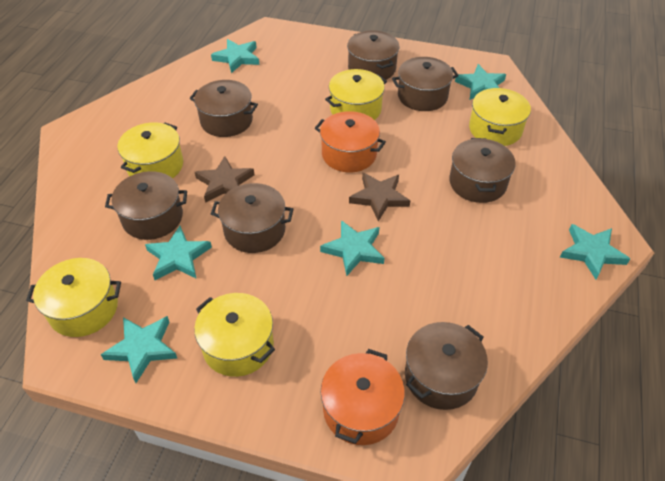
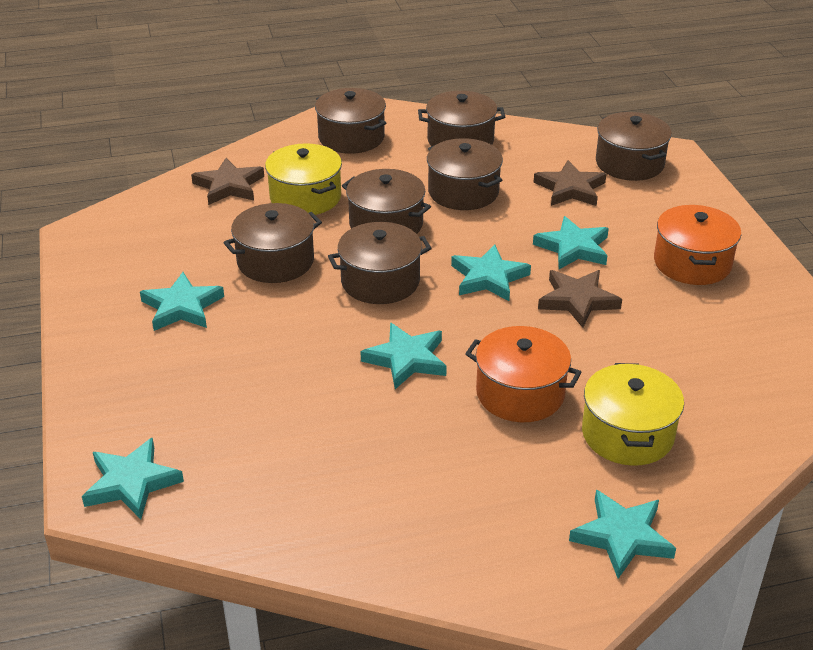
brown star: [195,156,254,203] [349,173,410,221] = 2 -> [191,158,264,205] [533,160,606,206] [538,270,622,328] = 3
yellow pot: [26,258,121,337] [118,122,183,178] [194,293,275,377] [325,69,387,120] [469,88,531,146] = 5 -> [265,143,342,215] [582,363,684,466] = 2

